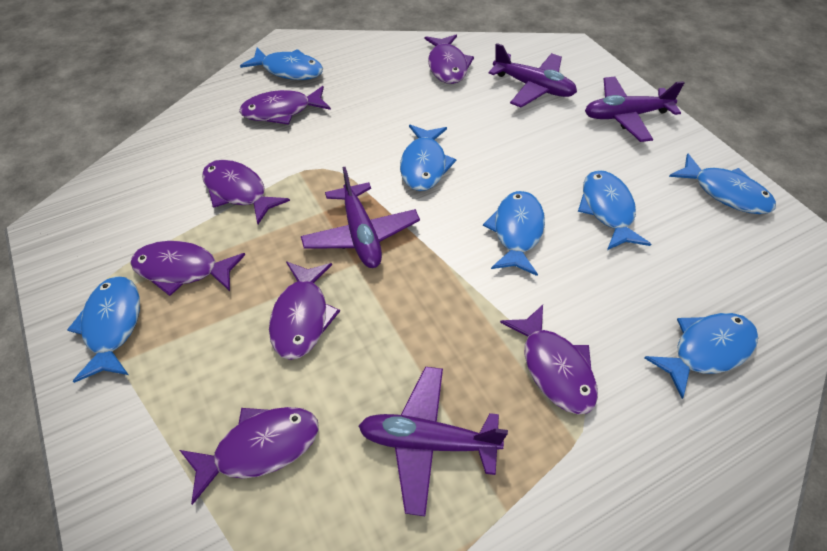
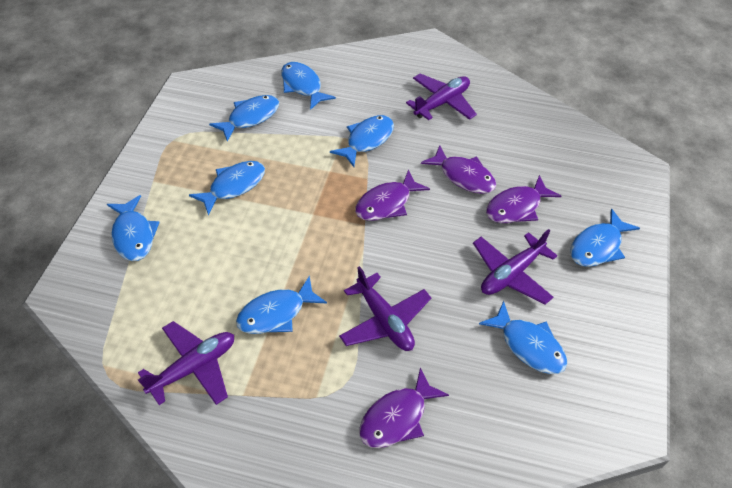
blue fish: [67,276,140,383] [240,48,323,80] [400,125,457,191] [483,191,545,276] [578,170,651,250] [644,313,758,399] [669,153,776,214] = 7 -> [107,195,160,261] [189,161,265,215] [209,95,279,142] [236,275,327,334] [281,62,336,110] [330,115,394,167] [479,301,567,374] [570,208,640,267] = 8
purple fish: [130,241,245,296] [180,407,319,505] [202,160,290,224] [239,86,331,125] [269,262,340,360] [424,35,474,84] [500,305,598,415] = 7 -> [355,170,430,221] [359,367,449,448] [421,145,496,194] [486,175,561,223] = 4

